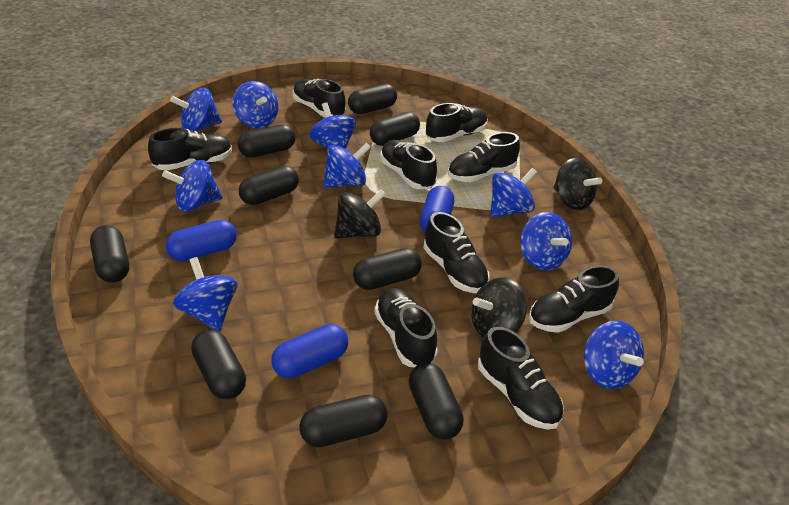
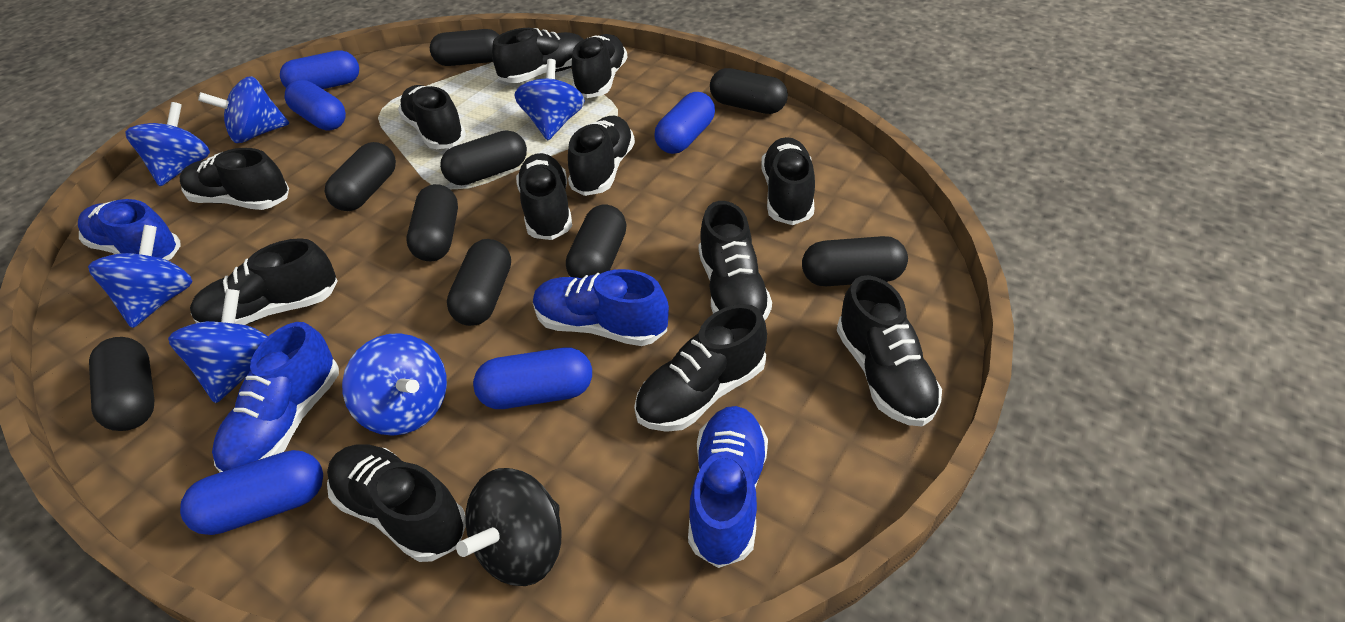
black shoe: [148,128,232,171] [293,79,346,118] [374,288,438,368] [380,140,437,189] [423,212,490,293] [425,103,488,142] [448,132,520,182] [478,327,564,430] [529,265,619,333] = 9 -> [180,148,289,210] [190,238,338,325] [327,445,466,562] [398,85,466,149] [492,28,584,83] [516,153,572,240] [568,116,635,196] [572,34,628,98] [634,304,767,432] [699,201,772,320] [761,137,815,225] [837,275,942,427] = 12
black spinning top: [334,189,386,239] [471,277,527,338] [554,158,602,210] = 3 -> [456,468,562,586] = 1
blue capsule: [166,220,237,261] [271,324,348,378] [420,186,454,233] = 3 -> [180,450,323,535] [280,50,359,89] [285,80,346,130] [473,348,592,409] [654,92,715,154] = 5
blue shoe: none = 0 -> [78,199,181,260] [212,322,339,472] [533,269,669,346] [688,406,768,568] = 4
blue spinning top: [162,160,222,212] [170,88,222,131] [173,257,237,331] [233,81,278,128] [309,102,356,149] [323,143,371,188] [490,168,537,217] [520,212,572,270] [584,321,644,389] = 9 -> [88,225,193,328] [125,102,210,186] [168,289,268,403] [198,76,289,143] [342,333,447,436] [514,59,585,140] = 6

